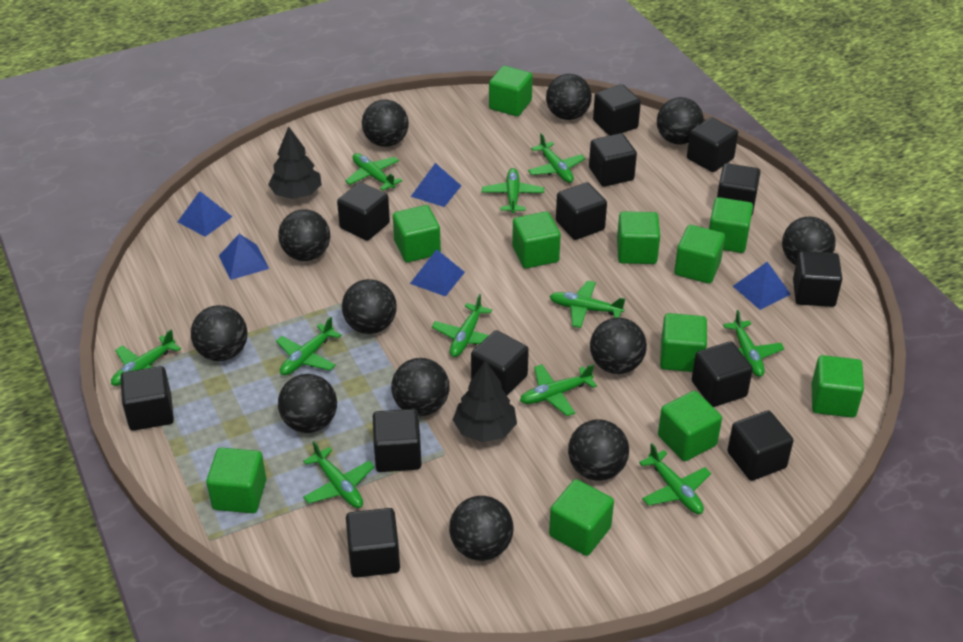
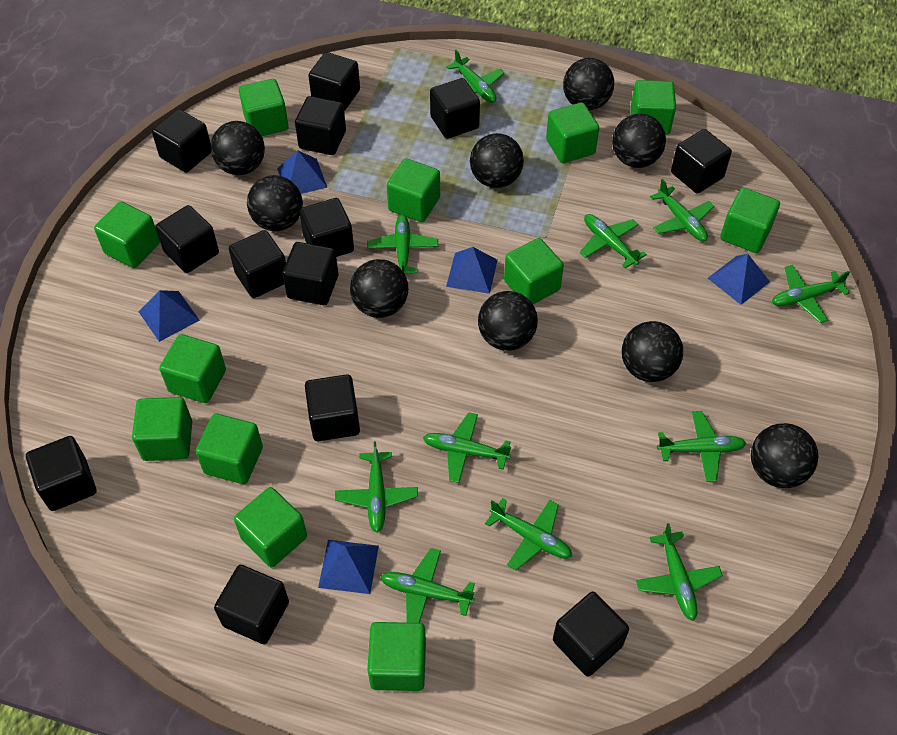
black ball: [191,305,248,361] [278,209,330,261] [278,374,337,433] [342,279,397,334] [362,99,409,147] [391,358,449,416] [449,496,514,561] [546,74,592,120] [568,419,629,481] [590,318,647,374] [657,97,704,145] [782,217,836,265] = 12 -> [210,121,265,175] [247,175,303,231] [350,259,408,318] [470,133,524,188] [478,291,538,351] [563,58,614,110] [612,114,666,168] [622,321,683,382] [751,423,819,488] = 9
black tree: [268,126,322,199] [453,360,517,442] = 2 -> none = 0
green cube: [206,448,266,513] [393,205,441,262] [489,66,533,116] [512,211,561,269] [549,479,614,556] [617,211,660,264] [658,391,722,461] [660,313,707,372] [674,225,725,284] [709,197,753,253] [812,355,864,418] = 11 -> [94,202,160,268] [132,397,192,461] [159,334,226,403] [196,413,263,484] [234,487,307,568] [239,79,289,136] [367,622,426,691] [387,158,440,222] [504,238,564,304] [546,102,599,163] [630,80,676,135] [720,188,780,253] = 12

